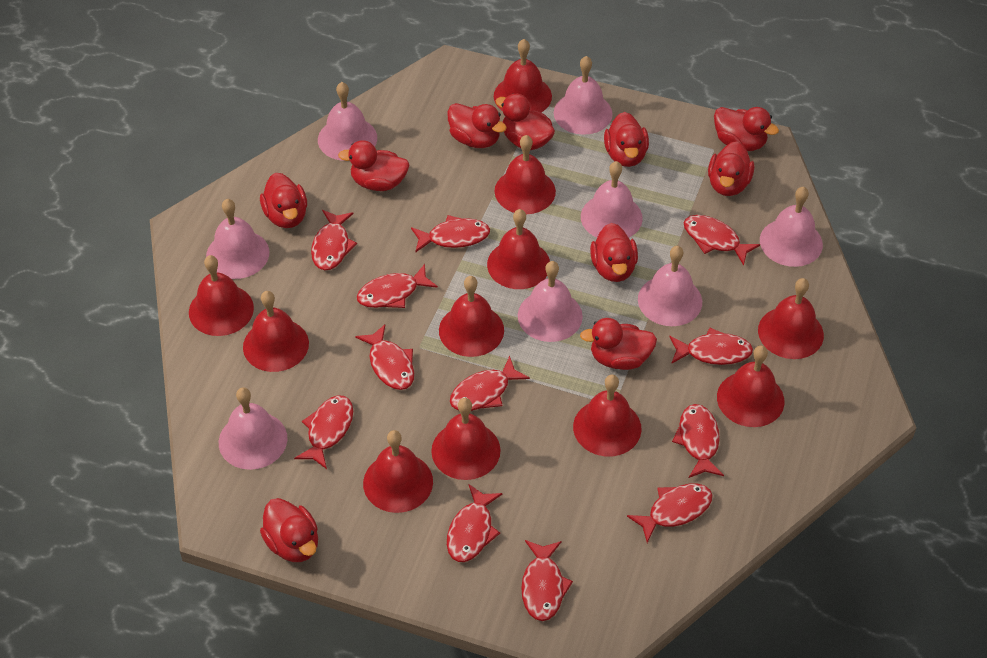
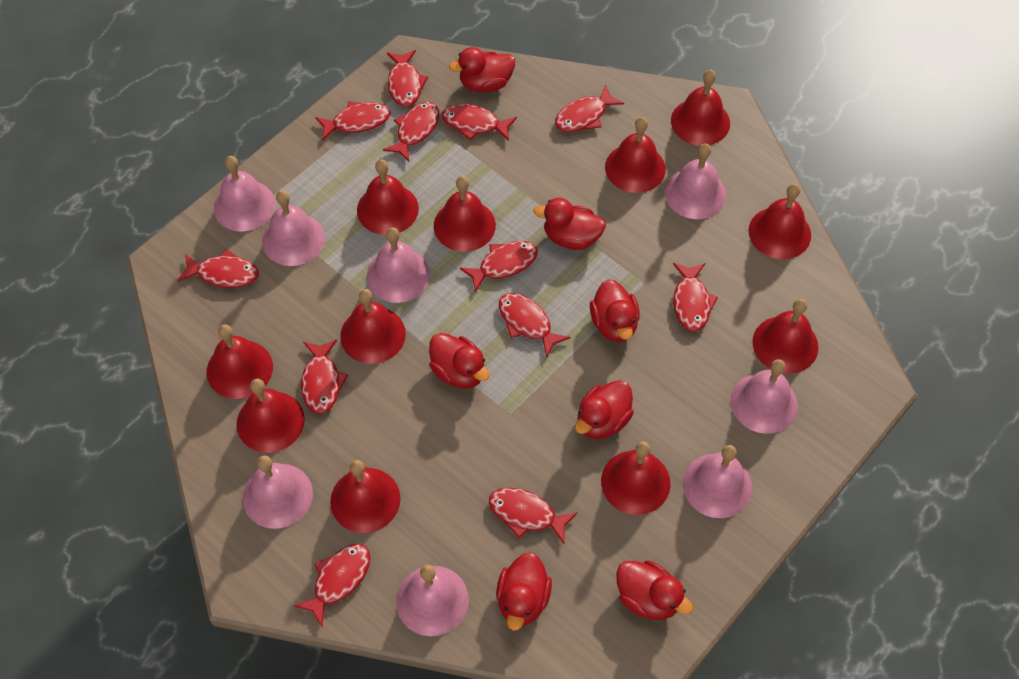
red duck: [260,173,307,228] [260,498,318,562] [338,140,409,191] [447,103,507,148] [495,94,555,150] [580,318,657,370] [590,223,638,282] [604,112,649,167] [708,141,754,196] [714,107,779,151] = 10 -> [429,333,490,389] [449,47,515,92] [496,552,552,631] [533,198,606,250] [575,380,634,439] [590,279,640,342] [616,561,693,620] = 7

